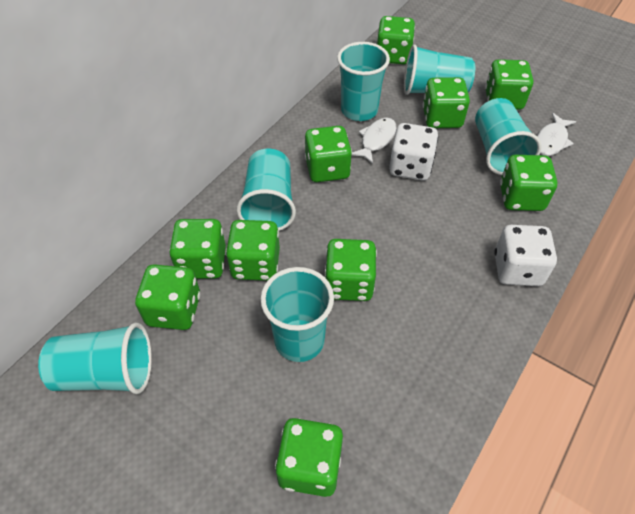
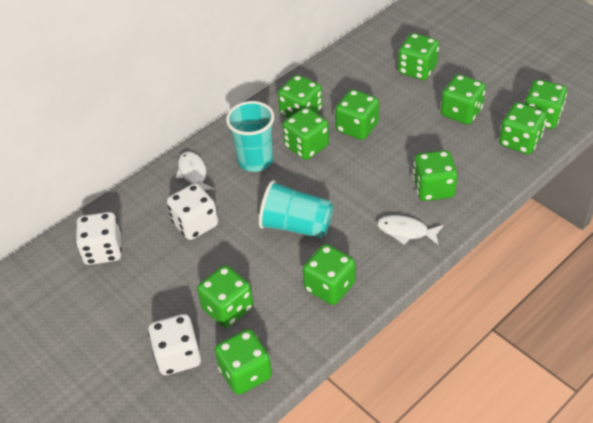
green dice: [135,264,200,330] [169,219,226,279] [226,220,280,281] [275,418,343,497] [305,126,352,182] [325,239,377,301] [377,16,415,65] [423,77,470,128] [485,59,533,110] [500,155,557,211] = 10 -> [197,265,253,328] [215,329,272,395] [278,75,322,118] [282,107,329,160] [303,244,355,305] [335,89,379,140] [398,33,439,80] [413,150,458,201] [441,74,486,125] [499,102,547,154] [525,79,567,129] = 11
turquoise cup: [38,323,152,394] [236,149,296,231] [260,267,334,362] [337,42,390,121] [404,44,475,95] [475,98,541,175] = 6 -> [226,101,275,172] [259,180,333,238] = 2
white dice: [389,123,438,181] [494,225,557,286] = 2 -> [76,212,122,265] [148,314,201,375] [167,183,218,240] = 3

